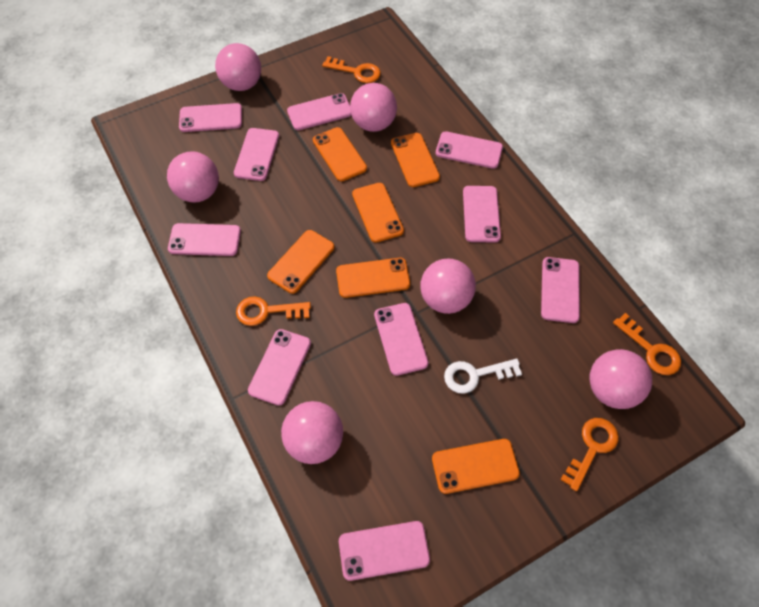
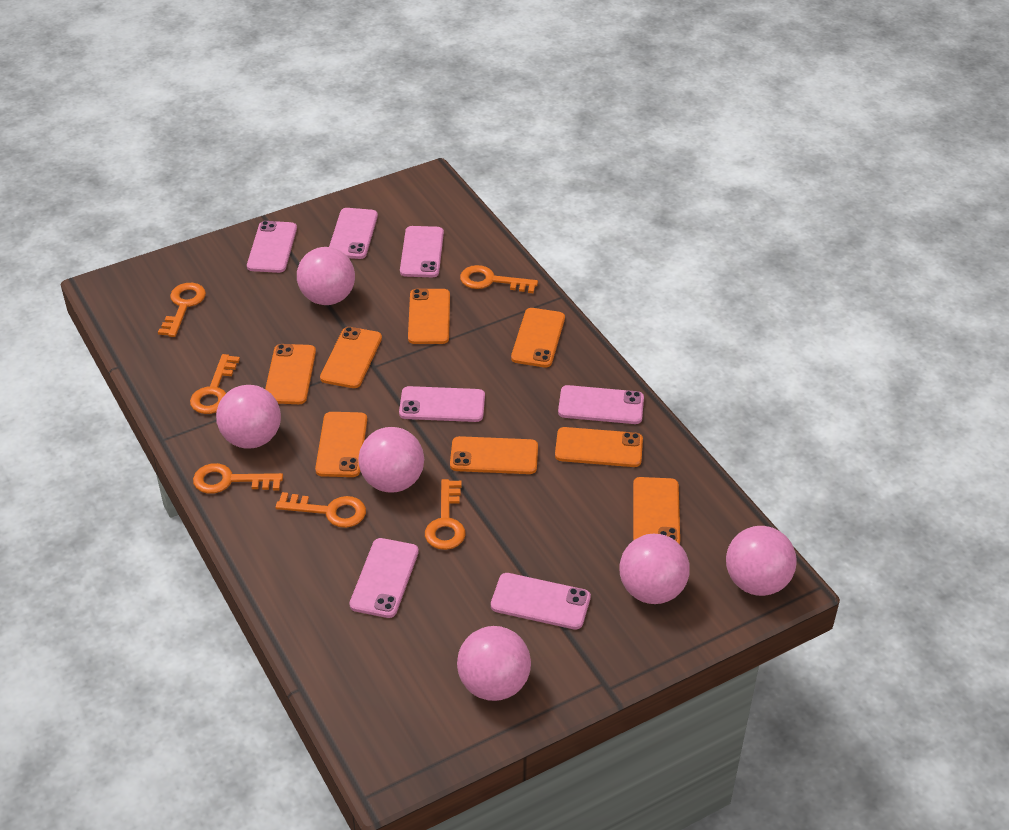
orange key: [236,296,311,326] [322,56,381,83] [560,418,619,491] [613,313,681,375] = 4 -> [158,283,206,337] [190,354,240,414] [193,463,283,494] [276,492,366,528] [425,479,465,550] [460,265,538,293] = 6
orange phone: [267,230,334,294] [313,127,367,181] [336,258,410,298] [352,183,404,243] [391,133,440,187] [432,439,520,494] = 6 -> [265,344,316,404] [315,412,367,477] [320,327,382,388] [408,289,450,344] [450,436,538,474] [511,308,565,367] [555,427,643,467] [633,477,680,545] = 8
pink phone: [168,223,241,256] [179,103,242,132] [234,128,279,181] [248,329,311,406] [287,93,352,130] [339,521,430,581] [374,303,428,376] [436,131,503,169] [463,186,501,242] [541,257,580,323] = 10 -> [247,221,297,273] [329,208,378,259] [349,538,419,618] [399,386,485,422] [400,226,444,277] [491,573,591,630] [558,385,644,424] = 7
white key: [444,358,522,394] = 1 -> none = 0

